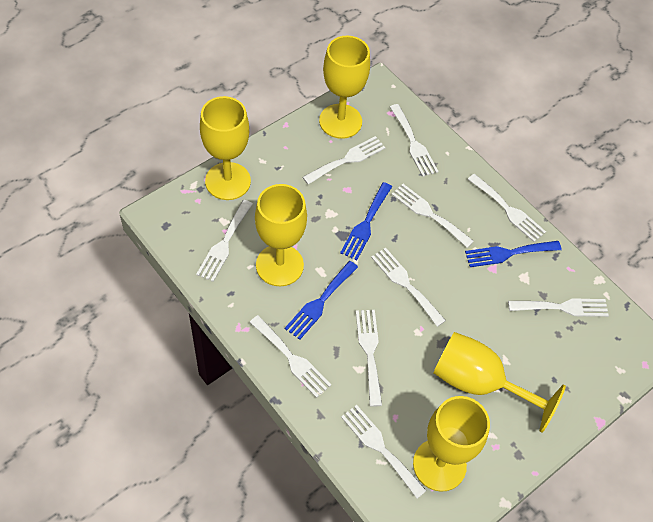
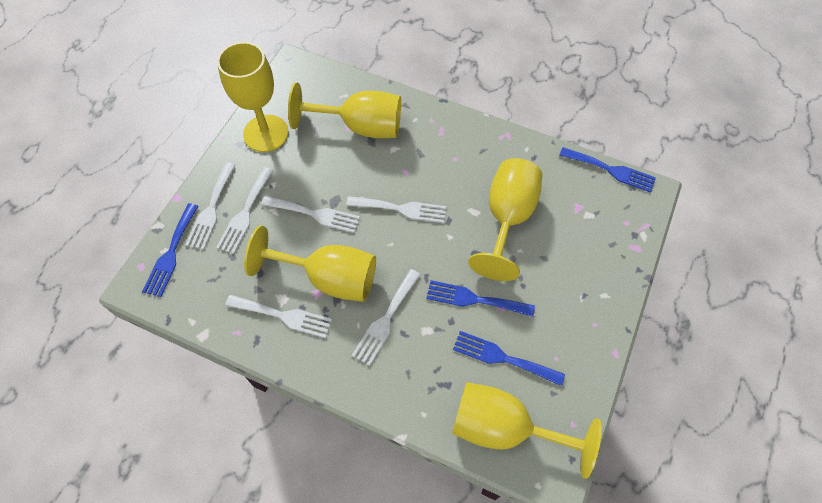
blue fork: [285,261,358,340] [340,182,392,260] [465,241,562,267] = 3 -> [142,203,198,297] [426,280,535,317] [453,331,565,386] [559,147,656,193] = 4
white fork: [196,200,253,282] [249,315,331,398] [302,136,386,185] [341,405,427,499] [356,310,382,407] [371,248,446,327] [390,104,438,177] [392,184,474,248] [468,174,546,242] [508,298,609,317] = 10 -> [185,162,235,250] [216,167,274,254] [225,295,333,338] [261,196,360,233] [346,196,446,223] [352,269,421,366] = 6

